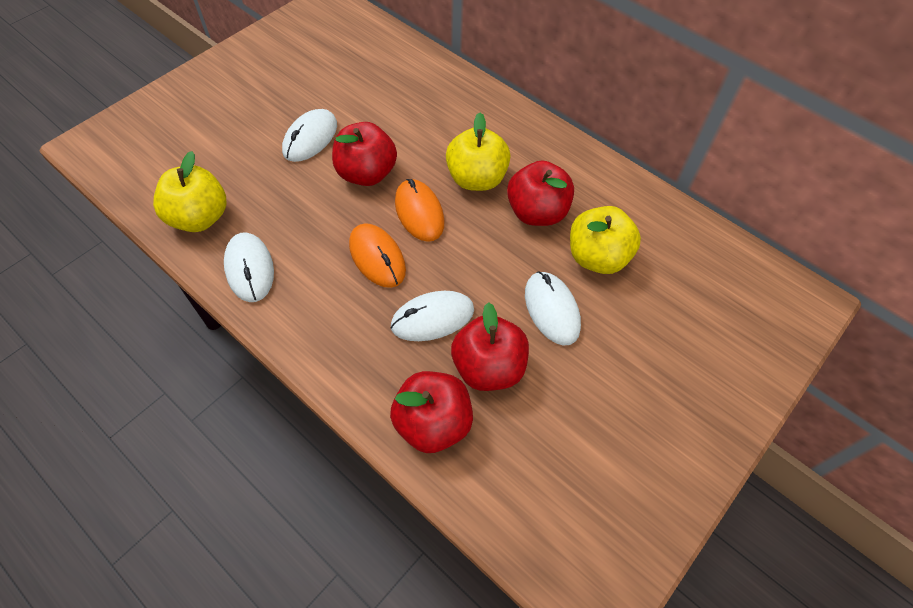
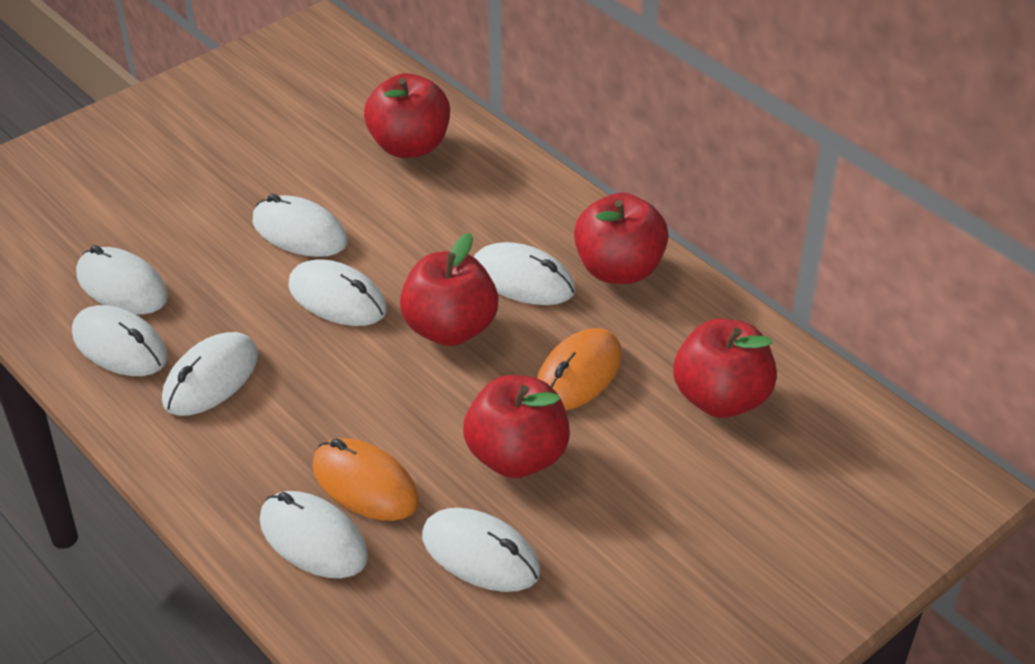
red apple: [332,122,397,186] [390,371,473,453] [451,302,529,391] [507,160,574,226] = 4 -> [364,73,450,158] [400,233,499,346] [463,375,570,478] [574,193,669,284] [673,319,777,418] = 5
white mouse: [224,232,274,302] [282,109,337,162] [391,291,474,341] [525,271,581,346] = 4 -> [72,305,168,376] [76,245,168,314] [162,332,258,416] [252,194,347,257] [260,491,368,578] [288,259,387,326] [422,508,540,592] [474,242,575,305] = 8
yellow apple: [153,151,226,232] [446,113,510,191] [570,206,641,274] = 3 -> none = 0

